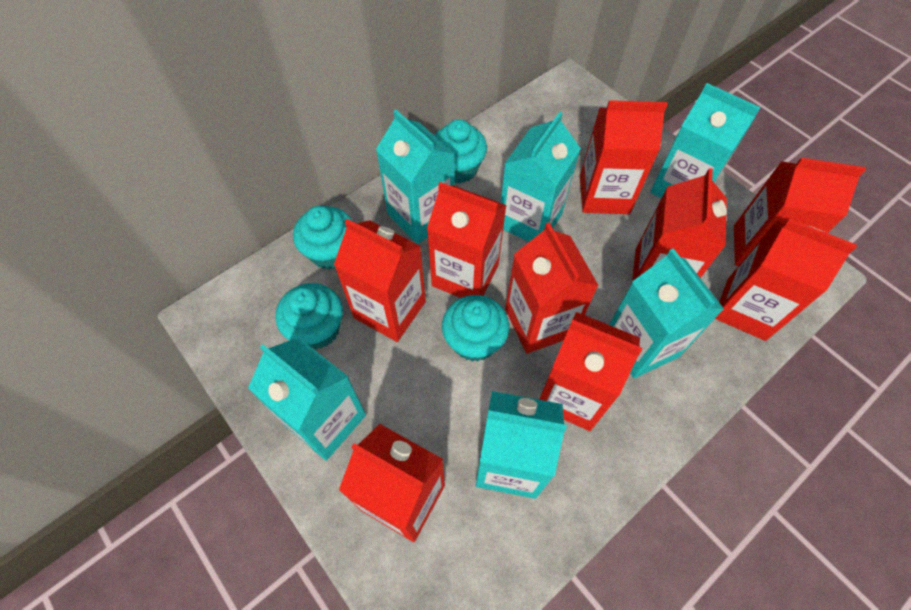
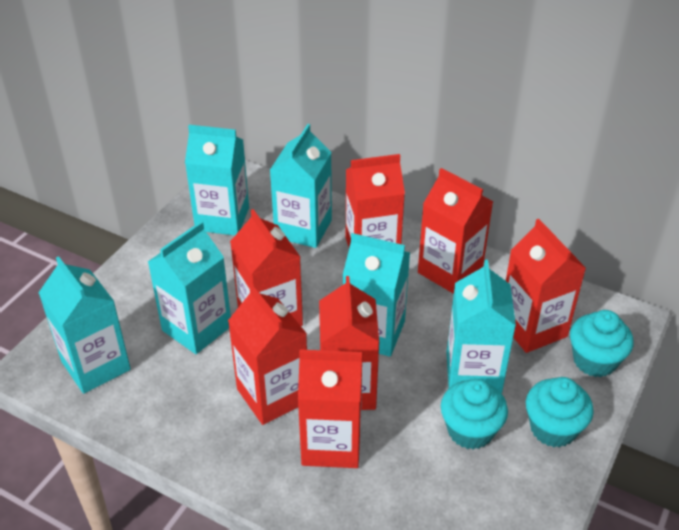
red carton: [334,219,426,342] [339,424,445,542] [427,182,507,298] [505,223,599,354] [539,312,642,431] [580,100,668,214] [632,168,727,281] [715,219,857,341] [734,158,866,266] = 9 -> [228,285,307,425] [230,209,303,326] [298,349,362,468] [319,276,379,410] [346,154,405,247] [418,168,494,294] [506,219,586,353] = 7
turquoise cupcake: [275,283,343,350] [293,206,353,270] [434,119,487,183] [442,295,509,362] = 4 -> [441,379,508,450] [526,377,594,447] [570,310,634,377] = 3

